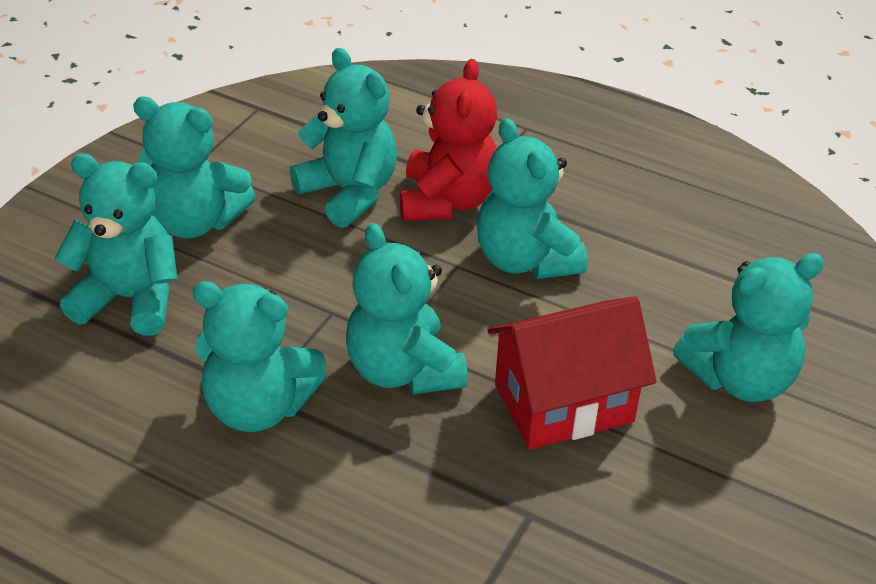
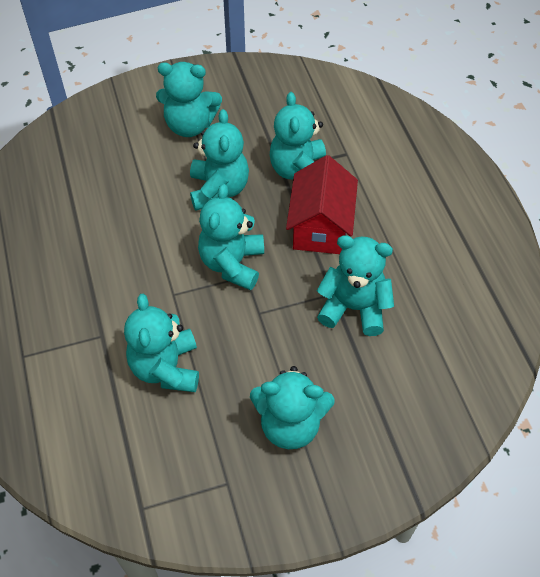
red teddy bear: [400,59,497,221] = 1 -> none = 0

